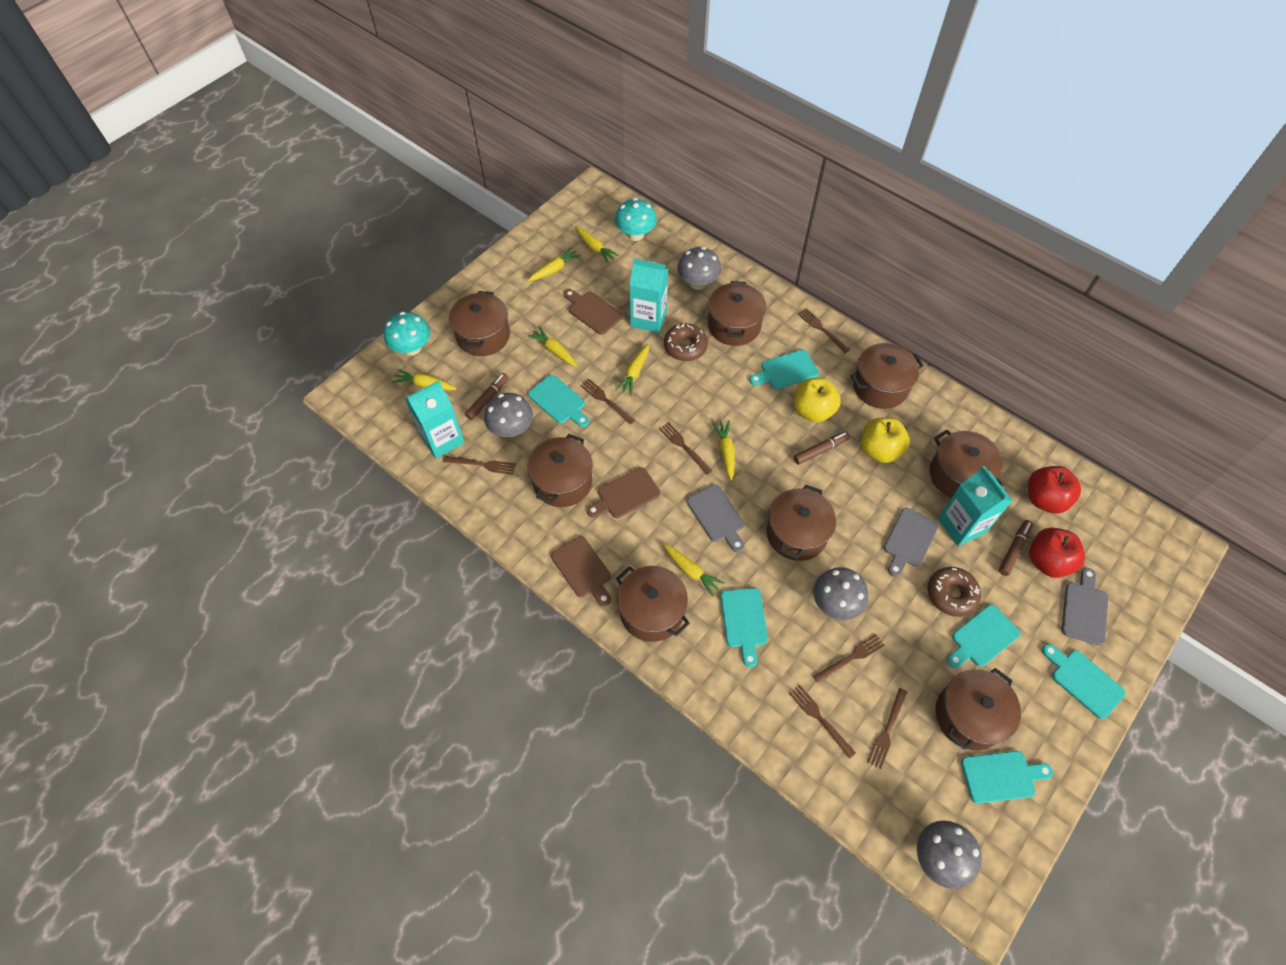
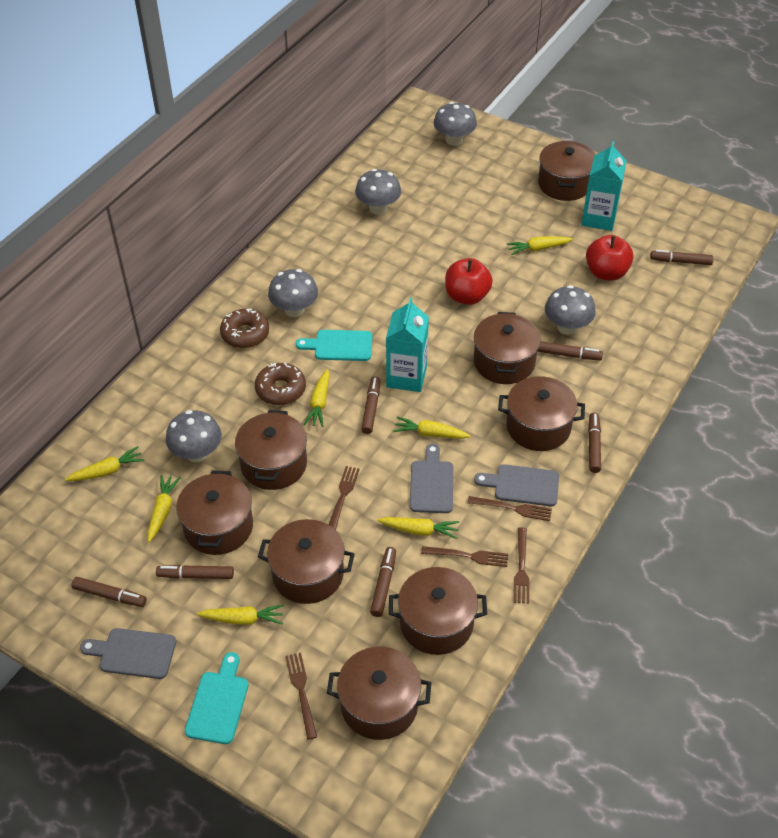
brown cutting board: [551,536,611,606] [564,289,623,335] [587,467,660,518] = 3 -> none = 0
brown fork: [443,456,516,475] [581,379,635,425] [659,422,713,475] [789,685,856,759] [798,308,849,353] [813,634,885,684] [867,688,907,769] = 7 -> [285,652,317,740] [329,466,360,530] [421,546,508,567] [467,496,552,521] [514,527,529,604] = 5
brown marker: [465,373,509,420] [794,431,850,465] [999,520,1033,576] = 3 -> [72,577,147,607] [156,565,234,579] [361,376,380,434] [370,547,396,617] [537,341,603,360] [588,413,601,473] [650,250,714,265] = 7
grey mushroom: [484,393,533,437] [677,247,721,290] [813,567,868,620] [917,821,982,889] = 4 -> [166,410,222,462] [268,269,318,317] [355,169,401,215] [433,102,477,146] [545,285,596,335] = 5
turquoise carton: [405,380,465,459] [630,259,668,333] [938,466,1013,546] = 3 -> [386,298,429,392] [581,141,627,231] = 2
turquoise cutting board: [528,375,589,427] [721,588,768,667] [749,350,819,389] [947,605,1020,668] [961,751,1053,804] [1042,644,1126,719] = 6 -> [185,652,249,744] [296,330,372,361] = 2
turquoise mushroom: [384,312,430,356] [615,198,657,241] = 2 -> none = 0
yellow apple: [794,378,841,423] [861,417,910,463] = 2 -> none = 0

